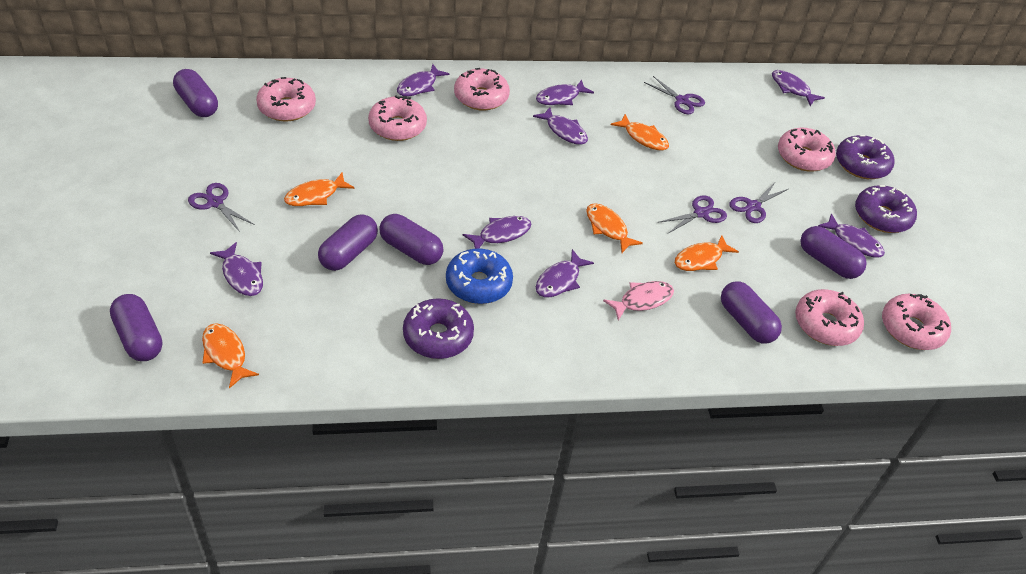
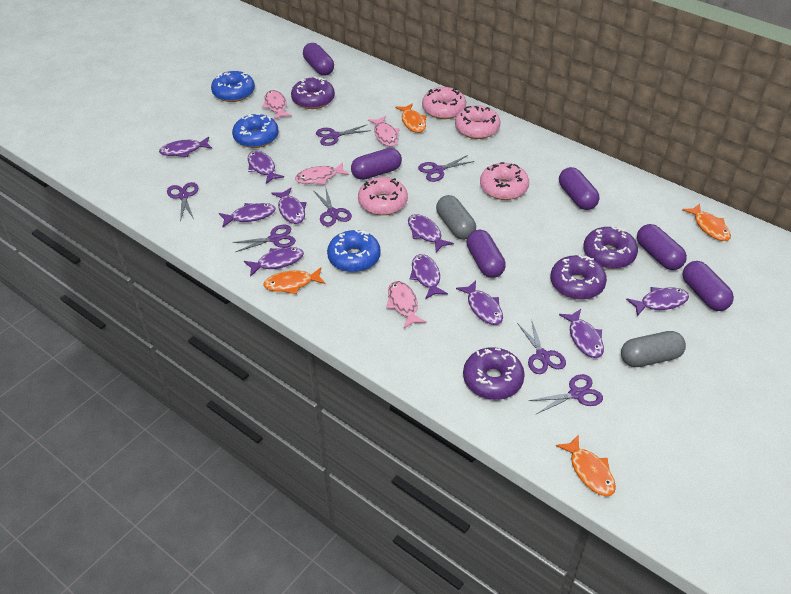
blue donut: [446,249,513,304] = 1 -> [211,71,255,102] [232,114,279,148] [327,230,381,272] = 3
grey capsule: none = 0 -> [436,195,476,240] [621,331,686,367] = 2
orange fish: [202,323,259,388] [284,172,355,206] [586,203,643,253] [611,114,669,150] [675,235,739,271] = 5 -> [263,267,325,294] [395,103,427,133] [556,434,616,496] [682,203,731,241] = 4
pink donut: [256,77,316,122] [368,96,427,141] [454,68,510,111] [778,128,836,172] [795,289,864,346] [882,294,951,350] = 6 -> [358,177,408,215] [422,87,466,119] [455,106,500,139] [480,162,529,200] = 4
pink fish: [603,281,674,321] = 1 -> [262,90,292,120] [295,162,349,185] [368,116,400,146] [386,281,427,328] = 4
purple donut: [403,298,474,359] [836,135,894,179] [855,185,917,233] = 3 -> [291,77,335,109] [463,347,525,400] [551,255,607,300] [583,226,638,269] = 4
purple fish: [210,242,263,296] [397,64,450,96] [463,216,531,249] [533,107,588,145] [536,80,594,105] [536,249,594,297] [772,70,825,106] [818,213,885,258] = 8 -> [159,137,212,157] [219,203,276,227] [244,247,304,277] [248,151,284,184] [272,188,307,224] [408,214,454,252] [410,254,448,299] [456,280,503,325] [559,309,604,358] [626,287,689,316] = 10
purple scissors: [188,183,255,232] [644,76,705,114] [659,195,727,233] [730,181,788,223] = 4 -> [167,182,198,222] [232,225,296,252] [313,186,352,226] [316,125,371,146] [418,155,475,182] [517,319,566,374] [528,374,603,414] = 7

